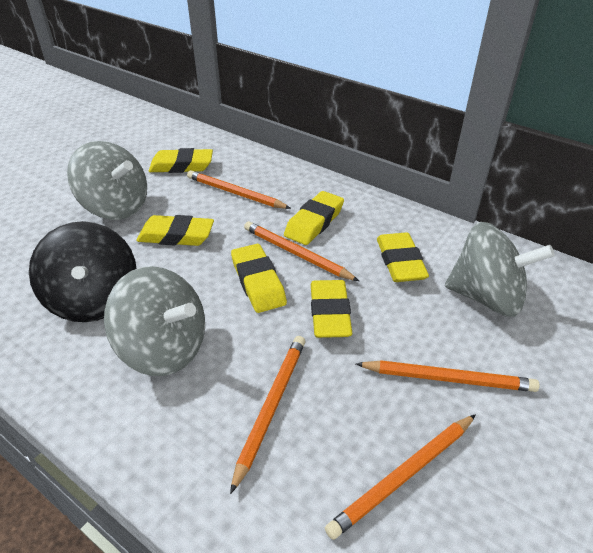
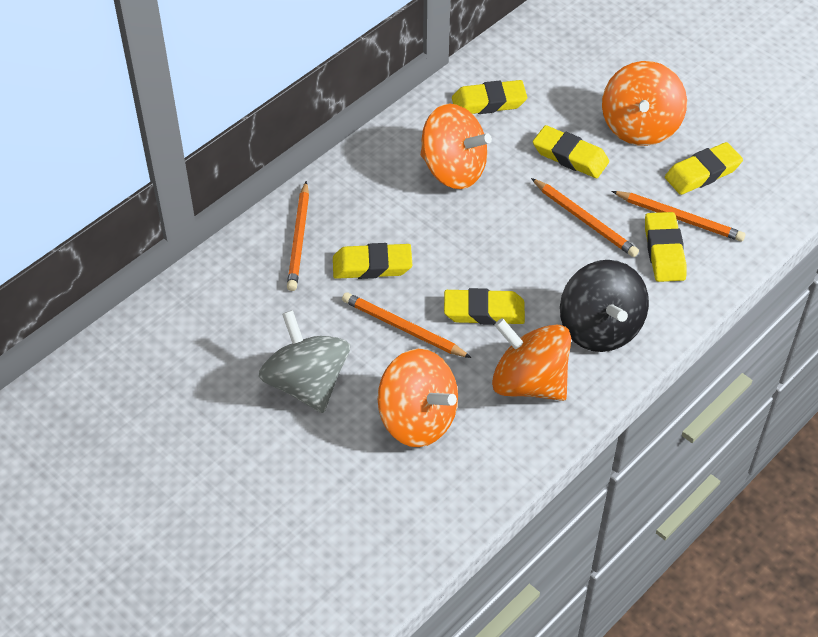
grey spinning top: [67,141,147,220] [104,266,205,376] [445,222,555,317] = 3 -> [259,310,350,413] = 1
orange pencil: [187,170,291,209] [230,336,305,494] [244,221,359,281] [325,414,476,540] [356,360,540,392] = 5 -> [287,181,309,291] [342,292,471,358] [531,178,639,257] [612,191,745,242] = 4
orange spinning top: none = 0 -> [378,349,458,447] [420,104,492,189] [492,318,571,401] [602,61,687,146] = 4

